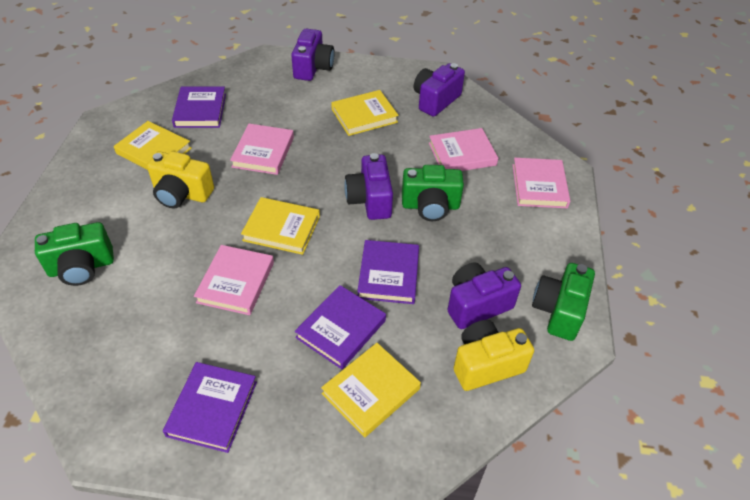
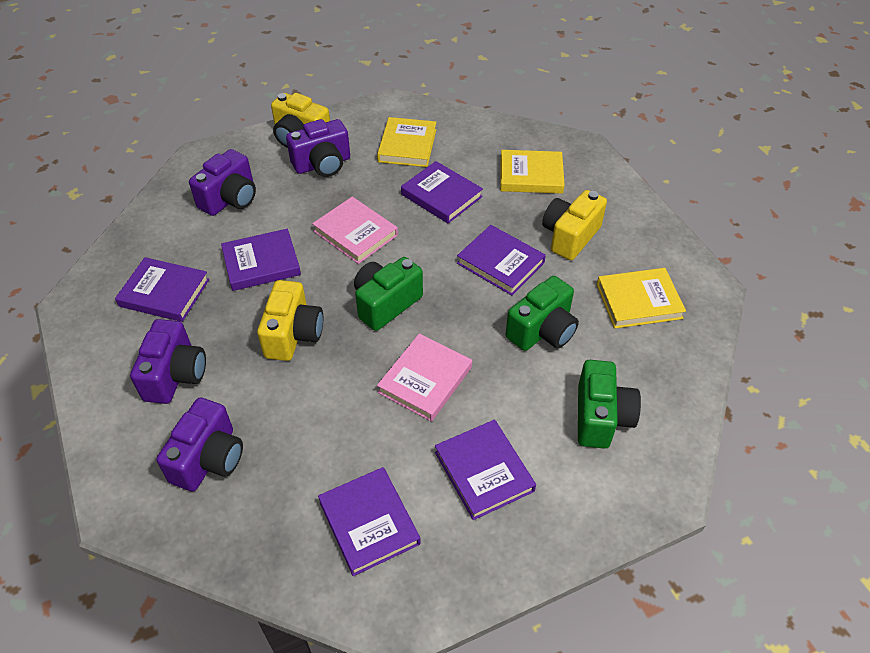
pink book: [194,245,274,315] [230,124,294,175] [429,128,498,171] [513,158,570,208] = 4 -> [312,197,398,264] [377,334,472,422] = 2
purple book: [163,362,257,453] [172,87,226,128] [295,285,386,369] [357,240,419,304] = 4 -> [115,257,209,322] [221,229,301,291] [318,467,421,576] [401,161,483,223] [435,420,536,520] [457,225,546,296] = 6
yellow book: [114,121,192,170] [241,197,320,255] [321,343,421,438] [331,90,399,136] = 4 -> [377,117,436,167] [500,150,565,194] [597,268,686,329] = 3
yellow camera: [147,151,214,209] [454,320,534,391] = 2 -> [257,280,323,361] [271,93,330,148] [542,190,607,260] = 3

